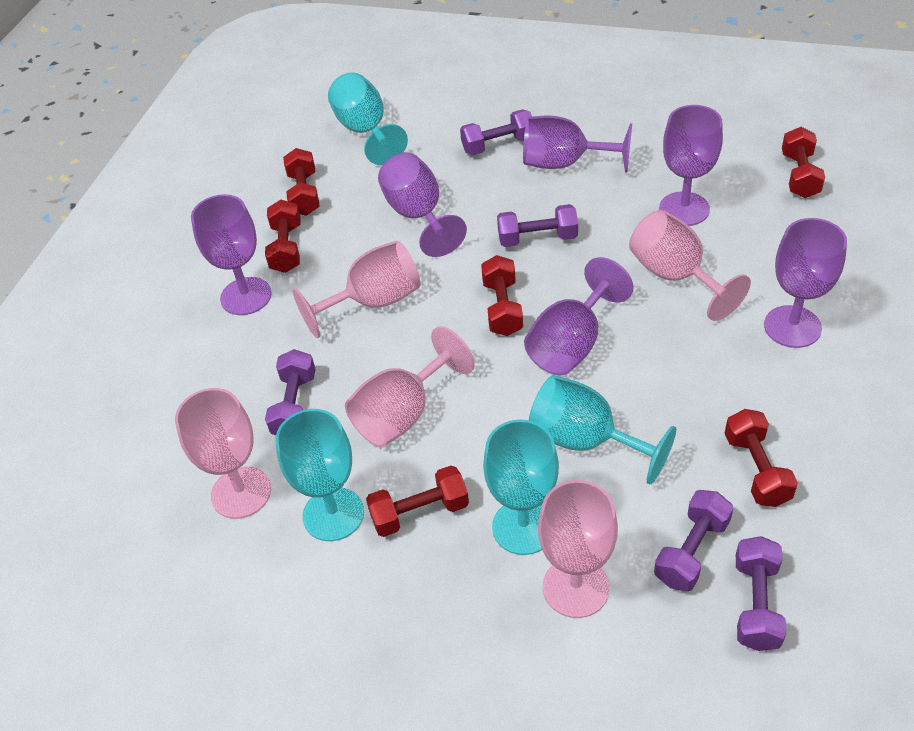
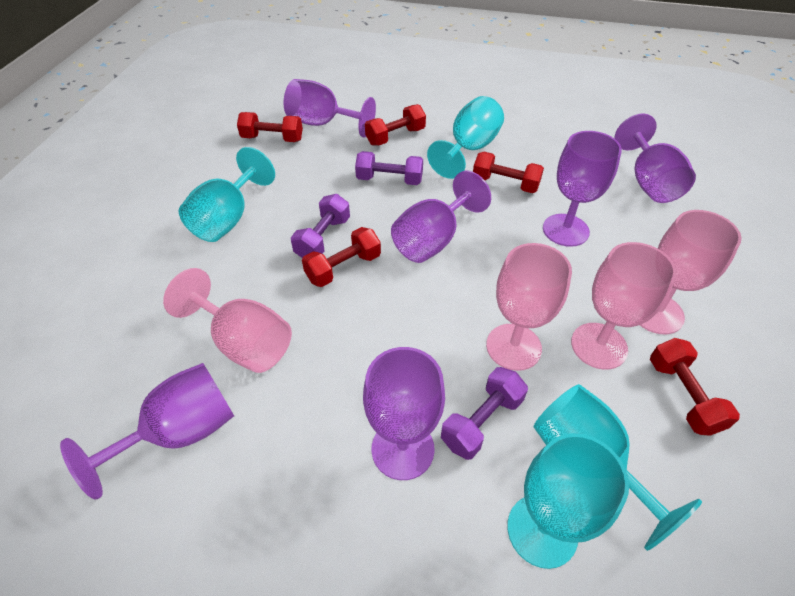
pink goblet: [175,388,271,519] [293,241,420,338] [345,326,475,447] [538,480,618,618] [629,210,751,321] = 5 -> [163,268,292,373] [486,243,572,371] [571,242,676,369] [640,210,742,334] = 4
purple dumbbell: [265,349,316,435] [460,110,532,155] [497,204,578,247] [654,490,733,592] [736,536,786,651] = 5 -> [291,194,350,258] [355,151,423,185] [441,367,528,460] = 3
red dumbbell: [265,200,300,273] [283,148,320,216] [366,466,469,537] [481,255,523,336] [724,409,798,507] [782,127,825,198] = 6 -> [237,112,303,142] [302,227,381,287] [365,104,426,146] [473,152,544,193] [650,338,740,436] = 5

